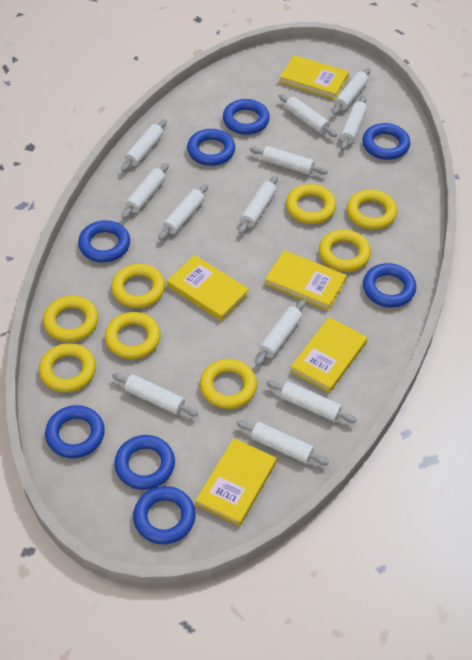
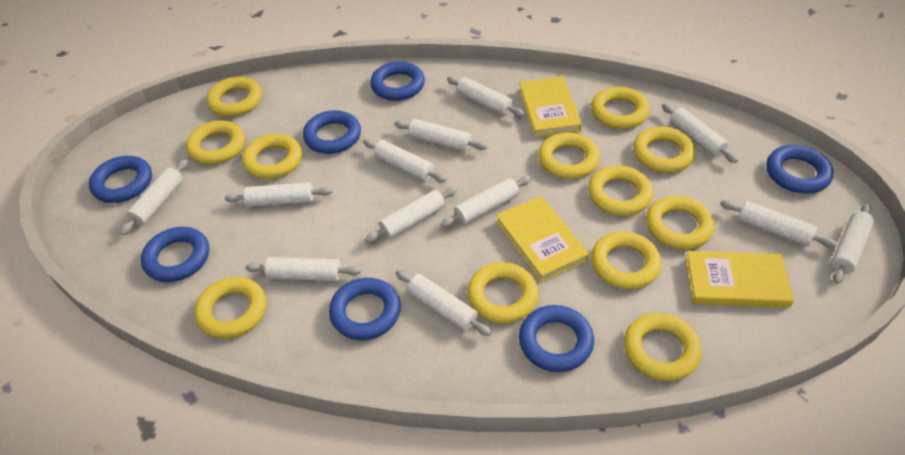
blue ring: [45,405,105,458] [78,220,130,262] [114,435,175,490] [133,486,196,544] [187,129,235,166] [223,99,270,135] [362,123,410,160] [363,263,416,307] = 8 -> [89,156,152,203] [141,227,209,282] [303,110,361,154] [329,278,401,340] [370,61,425,101] [519,305,594,372] [766,145,834,194] = 7
yellow book: [167,255,249,321] [196,438,277,526] [265,250,347,311] [280,55,349,100] [290,317,367,393] = 5 -> [496,196,589,282] [519,76,582,138] [685,251,794,308] = 3
yellow ring: [39,343,96,392] [43,296,98,342] [105,312,161,359] [111,264,165,308] [200,359,257,409] [286,184,336,224] [319,229,371,272] [347,190,397,230] = 8 -> [186,121,245,164] [195,277,266,339] [207,77,262,117] [242,134,302,179] [467,262,539,323] [538,132,600,179] [588,166,653,216] [591,87,650,129] [591,231,662,289] [624,313,702,381] [633,126,696,173] [646,196,715,249] = 12

